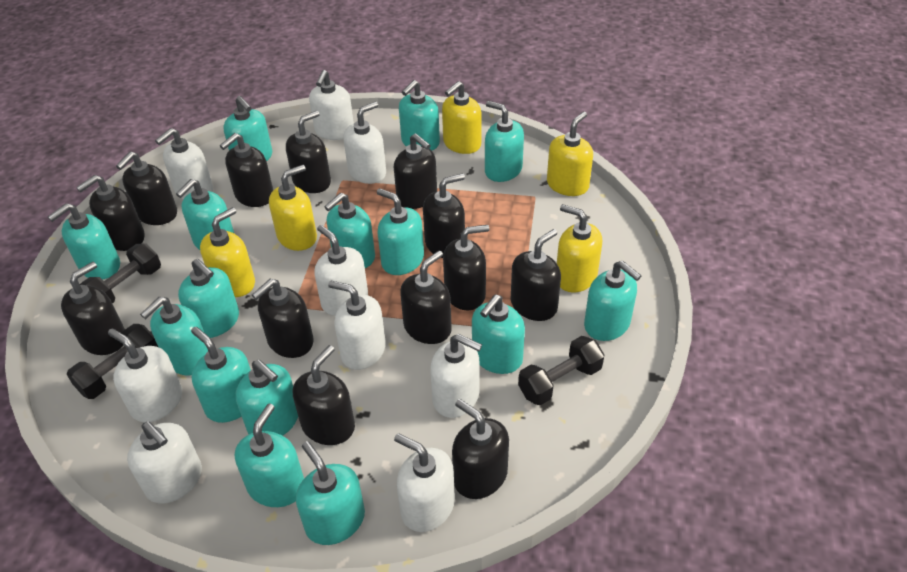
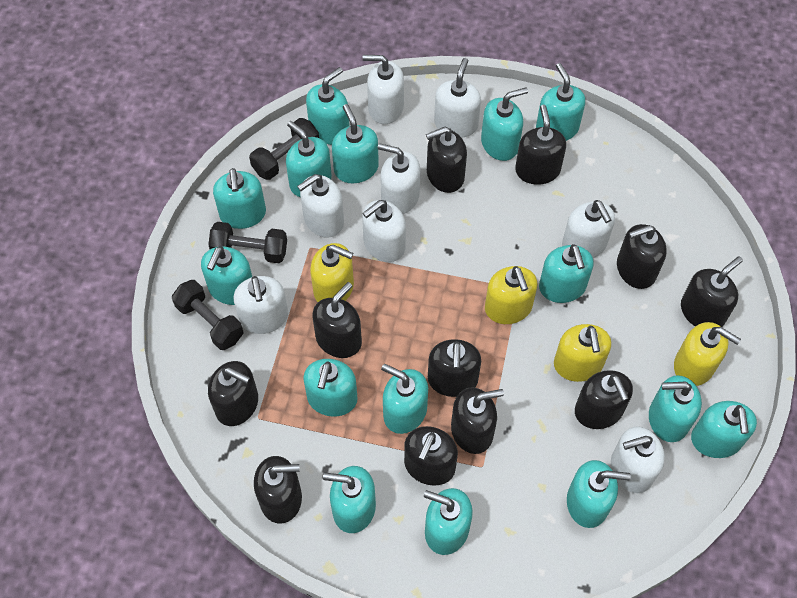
black soap dispenser: [61,262,125,355] [76,175,145,251] [116,151,177,225] [220,133,273,207] [252,279,314,358] [286,110,331,193] [293,345,355,445] [394,134,437,209] [400,250,452,344] [423,173,465,258] [443,225,489,310] [452,399,509,499] [510,229,561,321] = 13 -> [208,361,258,426] [254,456,302,524] [312,282,362,358] [404,426,458,485] [426,127,467,193] [428,339,481,397] [451,387,504,454] [515,105,566,185] [575,370,633,429] [617,224,667,289] [681,256,743,327] = 11
white soap dispenser: [108,328,182,422] [127,422,202,504] [155,128,213,199] [309,70,354,140] [314,225,368,316] [328,281,386,370] [343,102,386,184] [394,433,455,532] [430,334,482,418] = 9 -> [234,276,288,334] [297,174,344,238] [362,55,404,124] [362,200,406,262] [378,143,420,214] [434,58,481,138] [562,200,615,258] [611,426,665,493] = 8
yellow soap dispenser: [200,207,255,297] [269,165,317,251] [442,81,482,154] [547,112,593,196] [557,204,602,293] = 5 -> [310,243,354,302] [485,266,537,324] [554,324,611,382] [674,322,741,386] = 4

